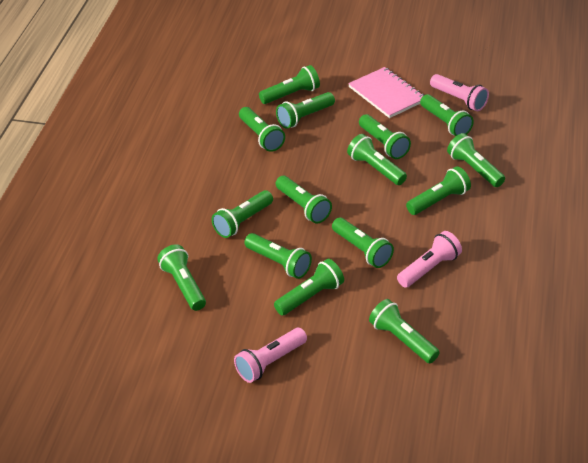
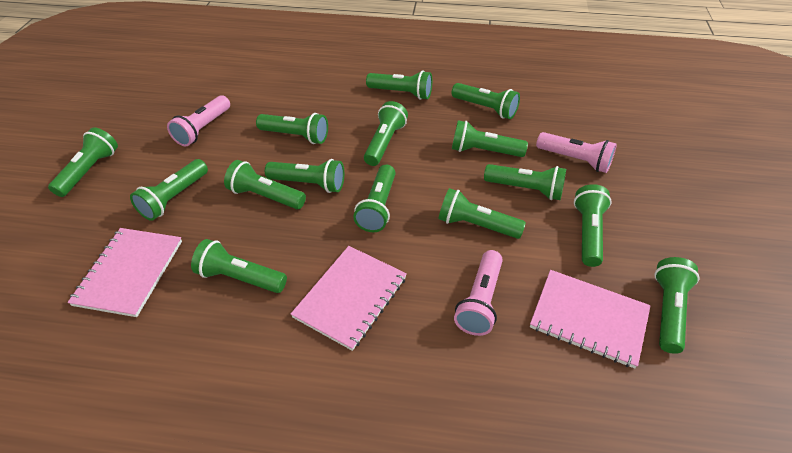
pink notebook: [348,67,424,118] = 1 -> [67,228,182,317] [291,246,407,351] [530,270,651,369] = 3

